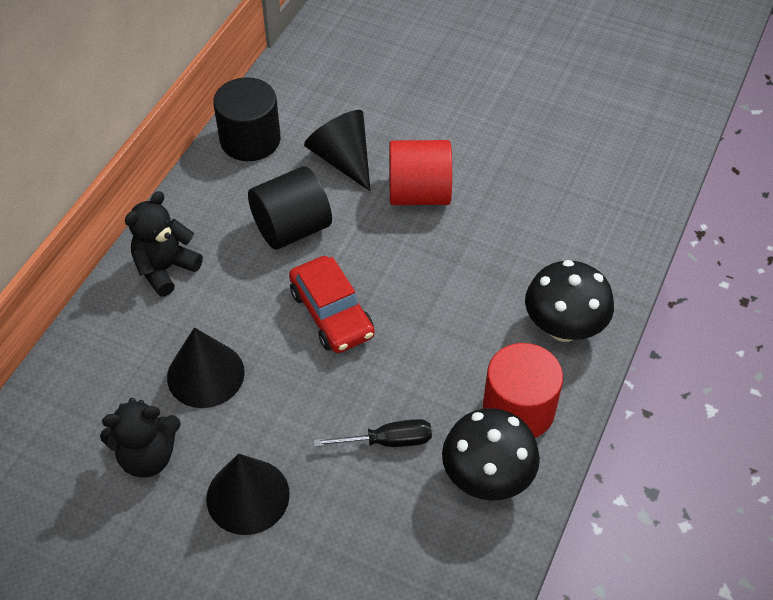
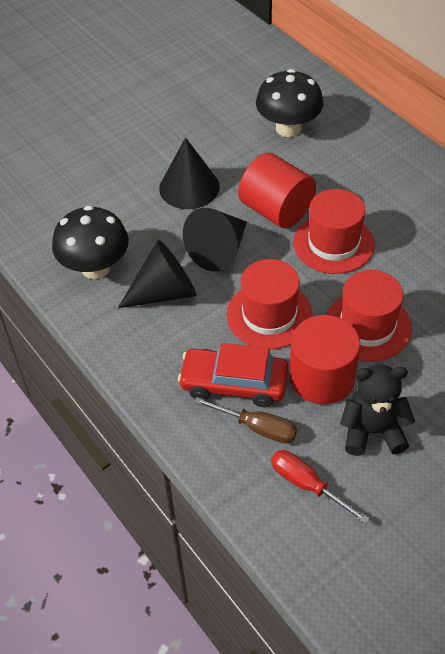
black cylinder: [213,77,281,161] [248,166,332,250] = 2 -> none = 0
black screwdriver: [314,419,432,447] = 1 -> none = 0
black teddy bear: [100,398,181,478] [125,191,203,297] = 2 -> [340,364,415,456] = 1
brown screwdriver: none = 0 -> [194,397,297,443] = 1
red hat: none = 0 -> [227,259,312,349] [293,189,375,274] [326,270,412,361] = 3
red screwdriver: none = 0 -> [271,450,370,524] = 1

